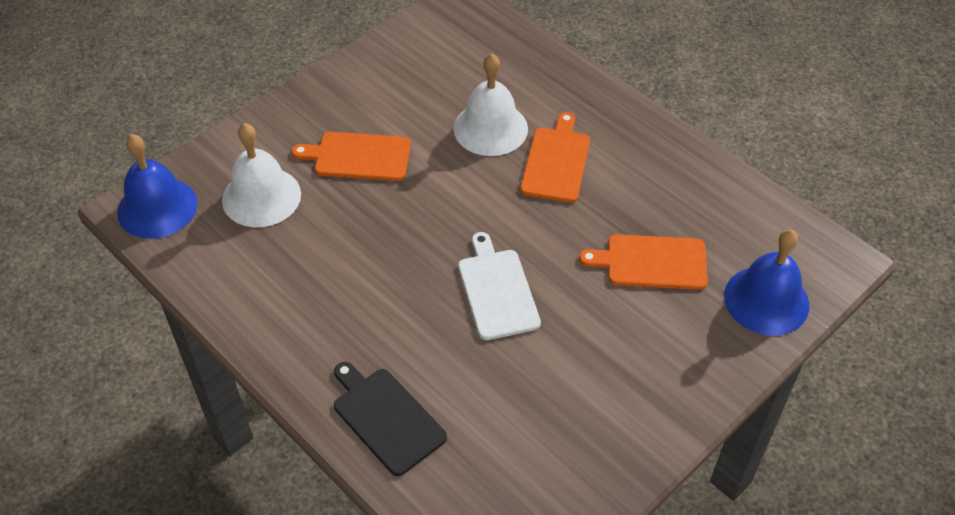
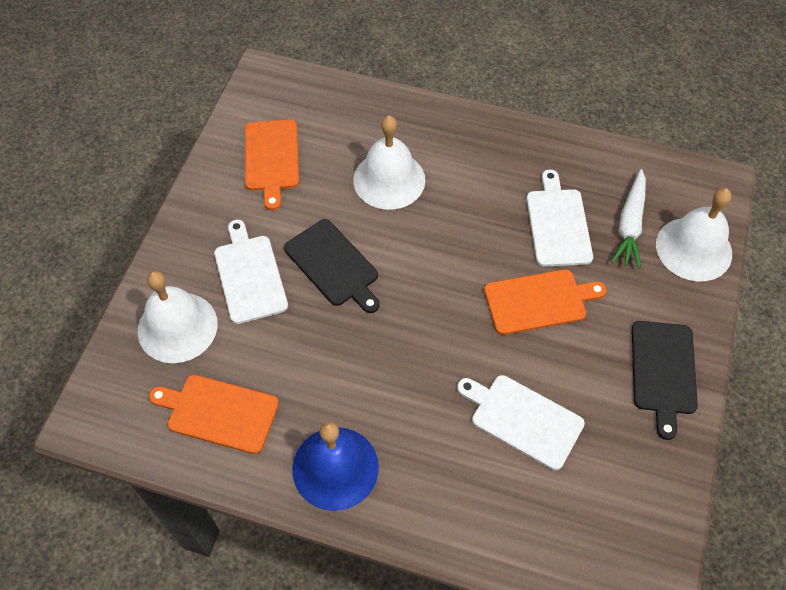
black cutting board: [334,362,447,476] = 1 -> [284,219,380,313] [632,321,698,440] = 2
blue bell: [117,134,198,239] [724,229,809,336] = 2 -> [292,422,379,511] = 1
white bell: [222,123,301,227] [453,53,528,156] = 2 -> [138,271,218,363] [353,116,425,210] [656,188,732,281] = 3
white carrot: none = 0 -> [612,169,646,269] = 1
white cutting board: [458,232,541,340] = 1 -> [214,220,288,324] [457,375,585,470] [527,169,593,267] = 3

